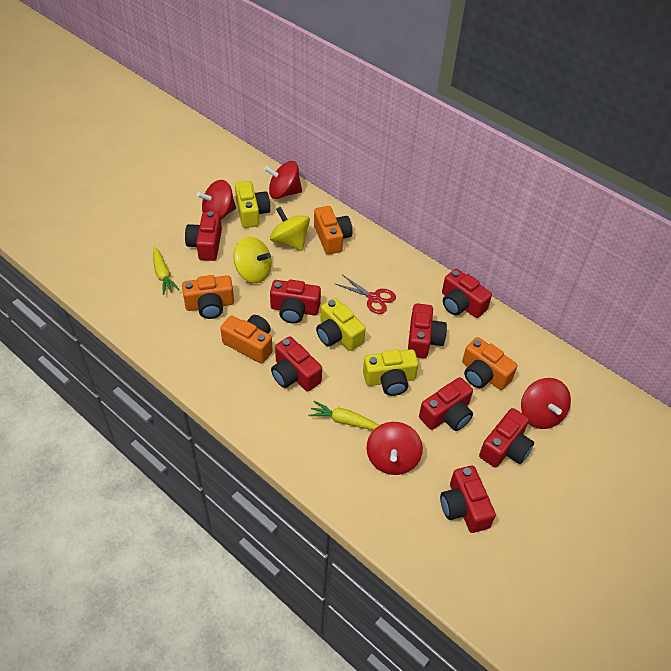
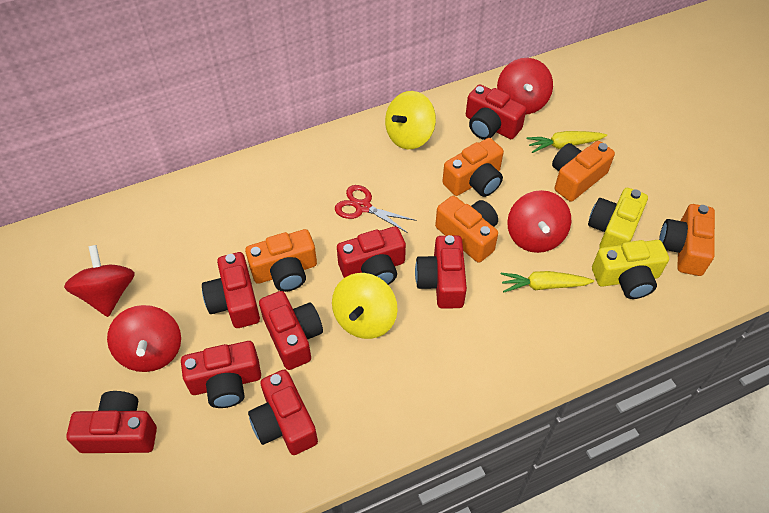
orange camera: [182,275,234,319] [220,315,273,364] [314,206,352,254] [462,337,518,390] = 4 -> [245,229,317,292] [435,196,498,263] [442,138,504,197] [552,141,615,202] [659,204,715,276] = 5
yellow camera: [235,181,270,228] [316,298,366,351] [363,349,419,396] = 3 -> [588,188,648,249] [592,240,669,299] = 2

